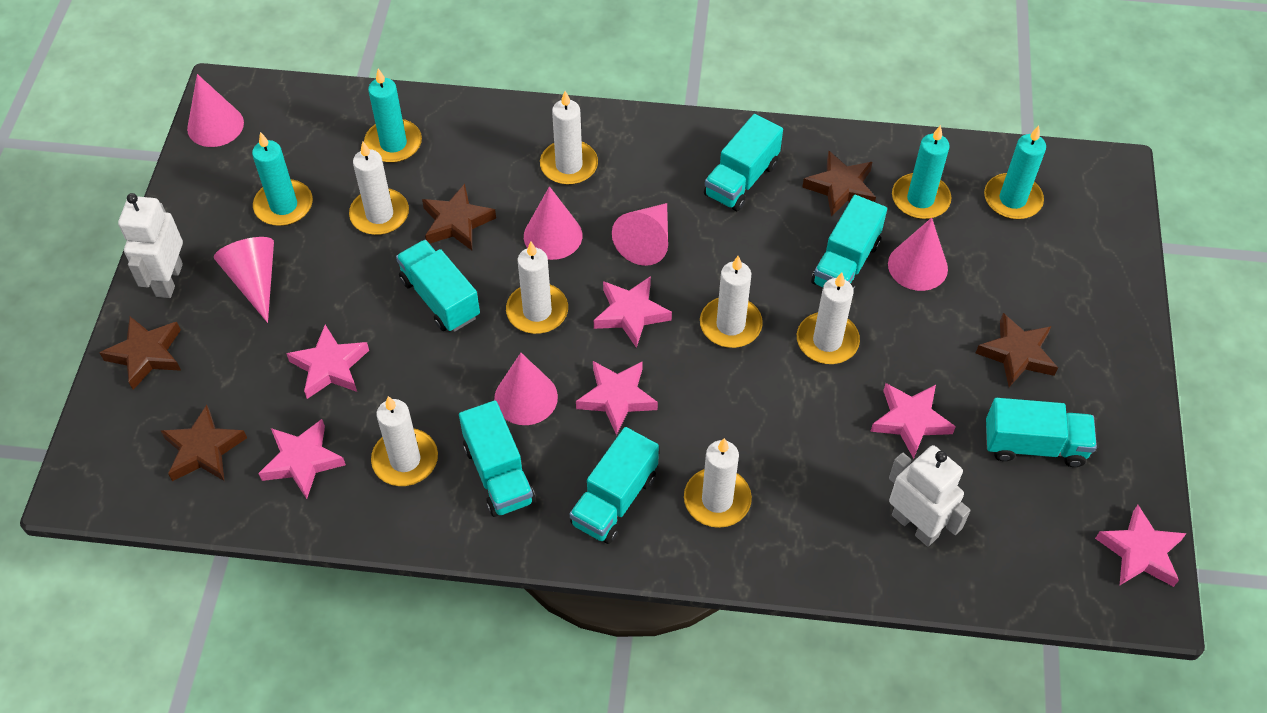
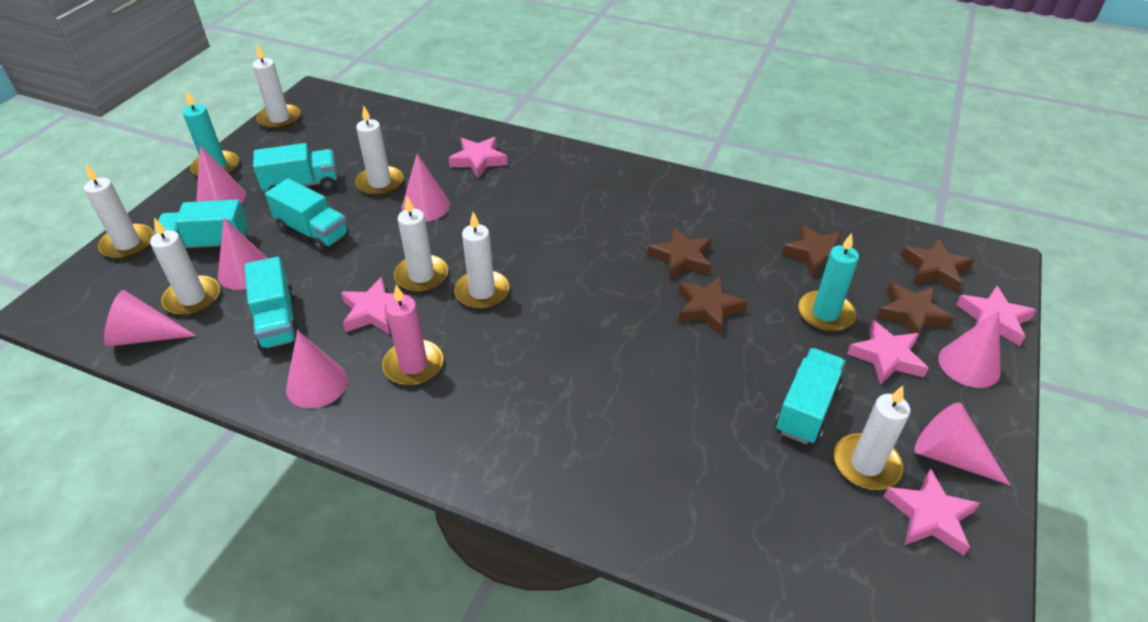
pink candle: none = 0 -> [382,285,443,386] = 1
pink cone: [187,74,244,147] [214,237,274,323] [494,353,558,425] [524,186,582,260] [612,203,668,266] [888,218,948,291] = 6 -> [104,290,197,347] [196,146,246,204] [218,218,268,290] [286,330,348,408] [402,154,450,222] [914,403,1010,485] [938,311,1001,388] = 7
pink star: [258,419,346,499] [286,325,369,399] [576,361,658,435] [594,276,672,348] [870,383,956,459] [1095,505,1187,587] = 6 -> [341,277,411,335] [448,137,508,178] [847,320,928,385] [884,468,980,556] [956,286,1036,346] = 5
turquoise candle: [252,132,313,226] [364,69,422,163] [892,125,951,219] [984,126,1046,220] = 4 -> [183,90,239,176] [798,233,859,332] = 2
turquoise truck: [396,240,480,332] [459,400,535,517] [570,427,659,544] [704,114,783,211] [811,195,887,292] [986,398,1097,467] = 6 -> [153,200,248,248] [245,257,300,351] [253,143,337,192] [265,178,349,252] [775,348,845,444] = 5
white robot: [118,193,183,298] [889,445,971,547] = 2 -> none = 0

